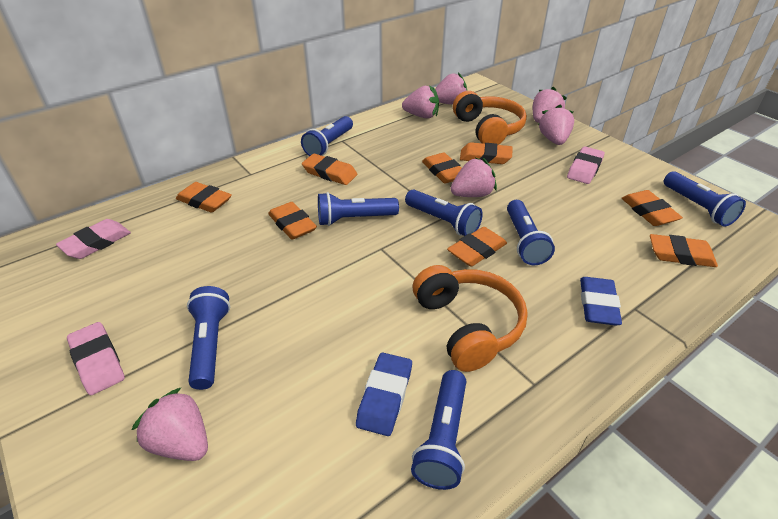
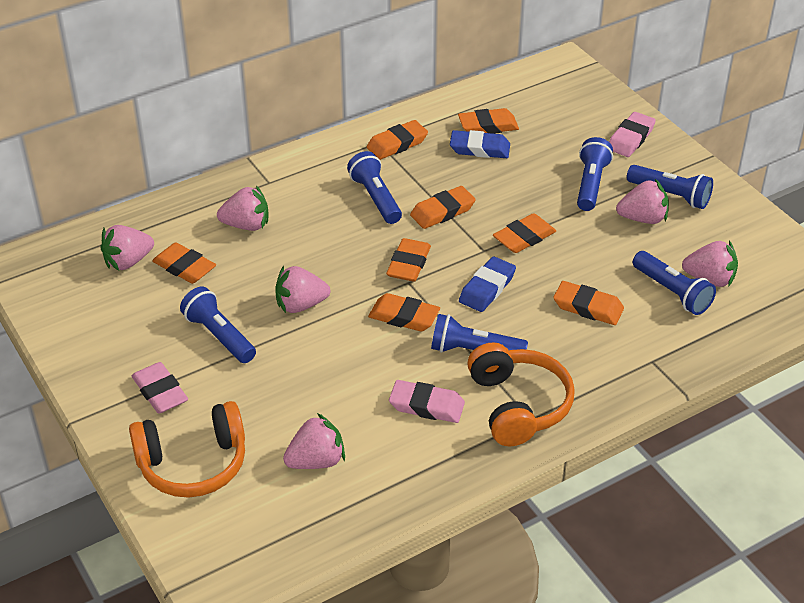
blue flashlight: [187,286,230,390] [301,116,353,156] [318,192,399,226] [405,189,483,236] [411,370,466,490] [507,200,555,265] [664,171,746,227] = 7 -> [180,287,256,363] [347,151,402,224] [431,314,528,353] [577,137,613,211] [627,165,713,209] [633,251,716,315] = 6

